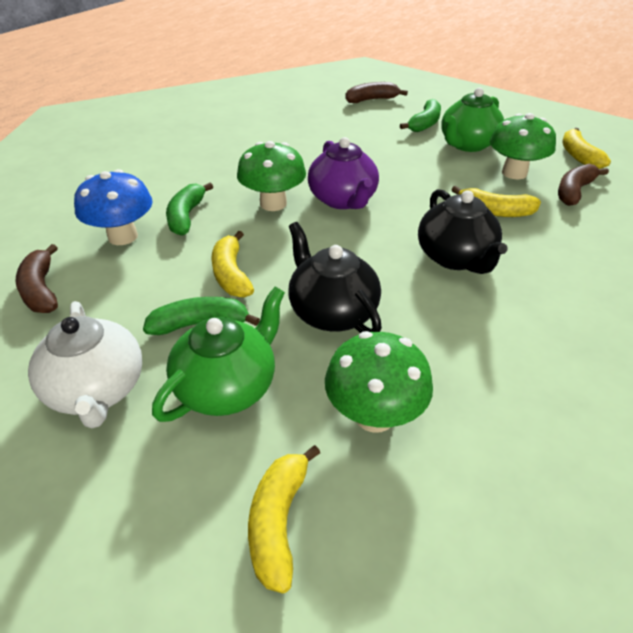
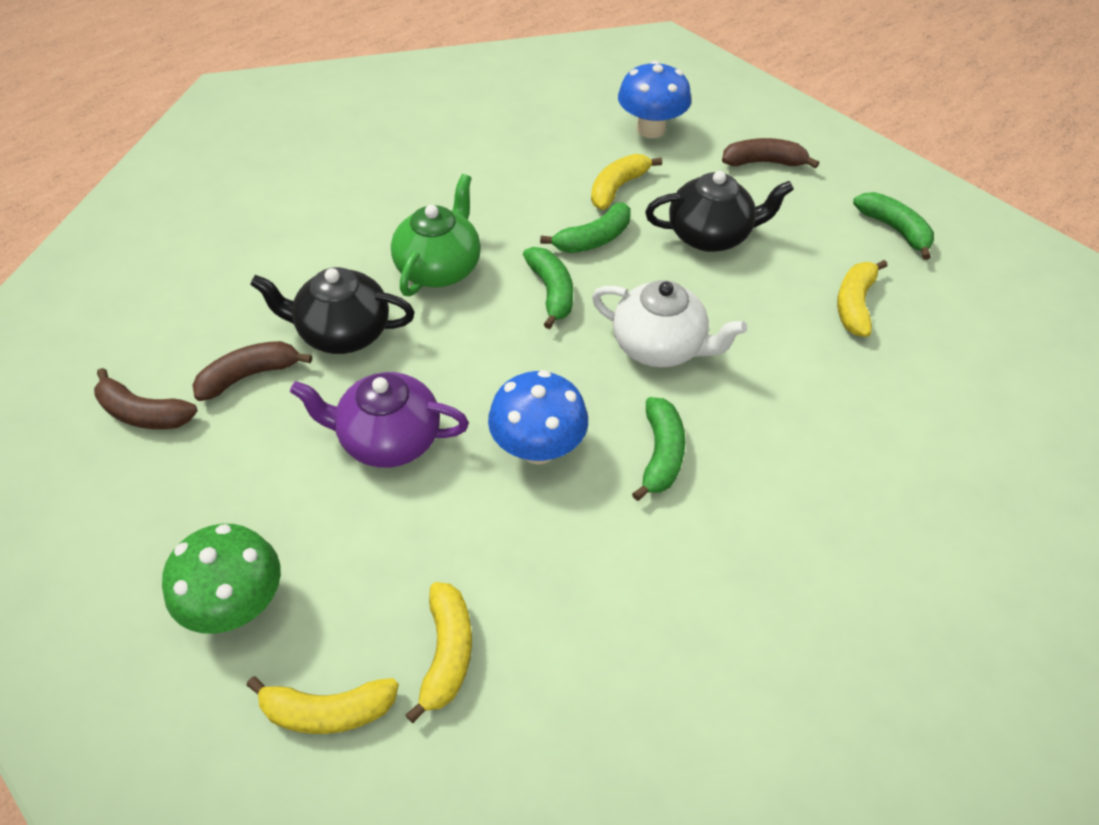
blue mushroom: [74,169,153,245] = 1 -> [488,370,588,464] [618,60,691,138] = 2
green banana: [143,297,260,335] [166,183,213,236] [400,99,441,132] = 3 -> [523,247,573,329] [540,202,631,253] [632,397,685,501] [853,192,934,260] = 4
green mushroom: [237,141,306,211] [325,331,433,433] [490,113,556,179] = 3 -> [162,524,281,634] = 1
green teapot: [152,287,285,422] [441,88,504,152] = 2 -> [391,174,481,296] = 1

